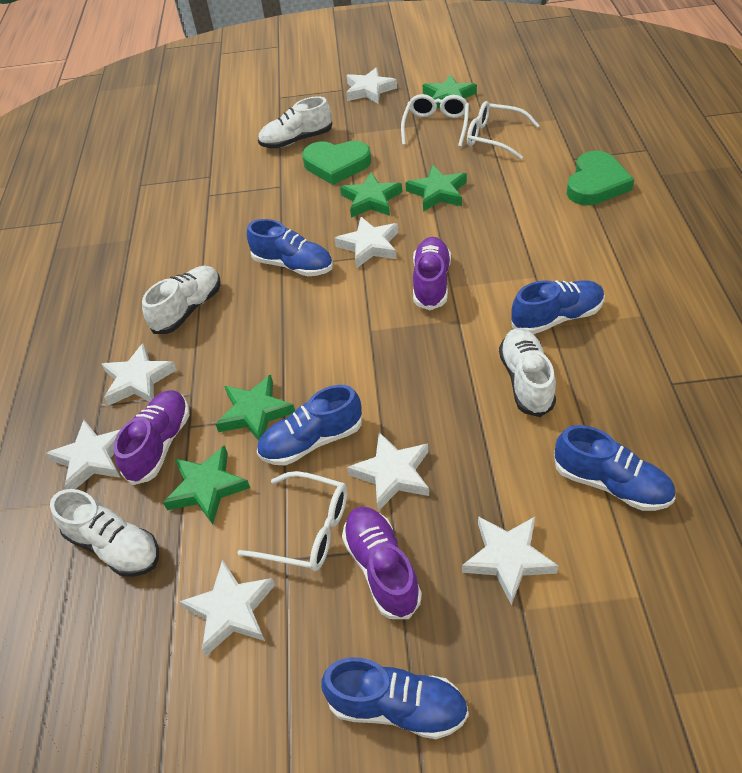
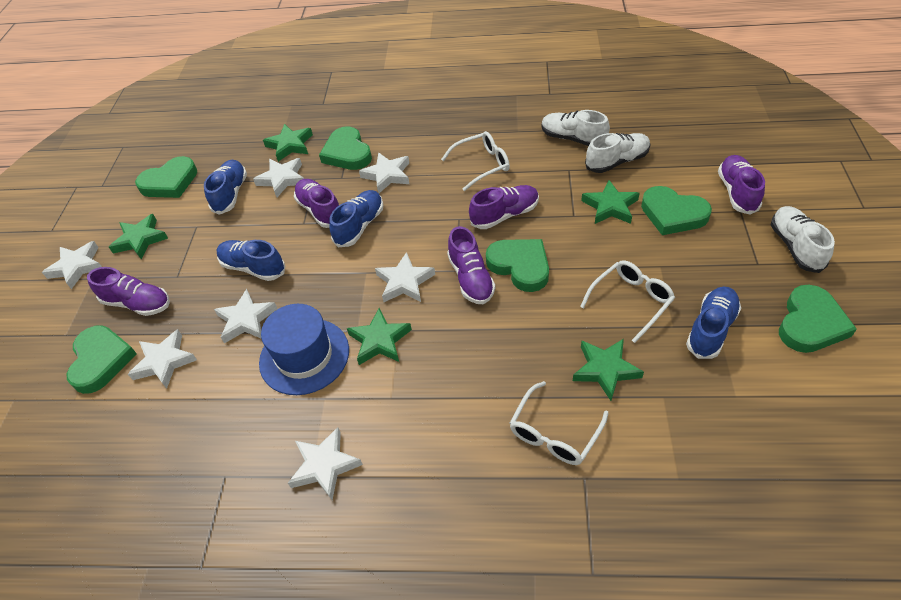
blue hat: none = 0 -> [259,304,349,395] = 1
blue shoe: [247,219,333,276] [257,385,362,465] [321,657,469,739] [511,280,605,334] [554,425,675,511] = 5 -> [204,160,247,215] [216,240,285,281] [329,190,383,247] [686,287,741,359] = 4
green heart: [302,141,371,185] [567,151,634,205] = 2 -> [66,325,137,394] [135,156,197,198] [319,127,372,170] [486,239,549,292] [641,186,712,235] [779,285,857,353] = 6
purple shoe: [113,390,190,485] [342,506,422,619] [413,237,451,310] = 3 -> [87,267,170,316] [294,179,339,228] [447,226,495,304] [469,185,539,229] [718,155,765,215] = 5
white shoe: [50,489,159,577] [142,266,221,334] [258,96,332,148] [499,328,556,417] = 4 -> [541,110,610,146] [585,133,651,173] [771,206,835,273] = 3

